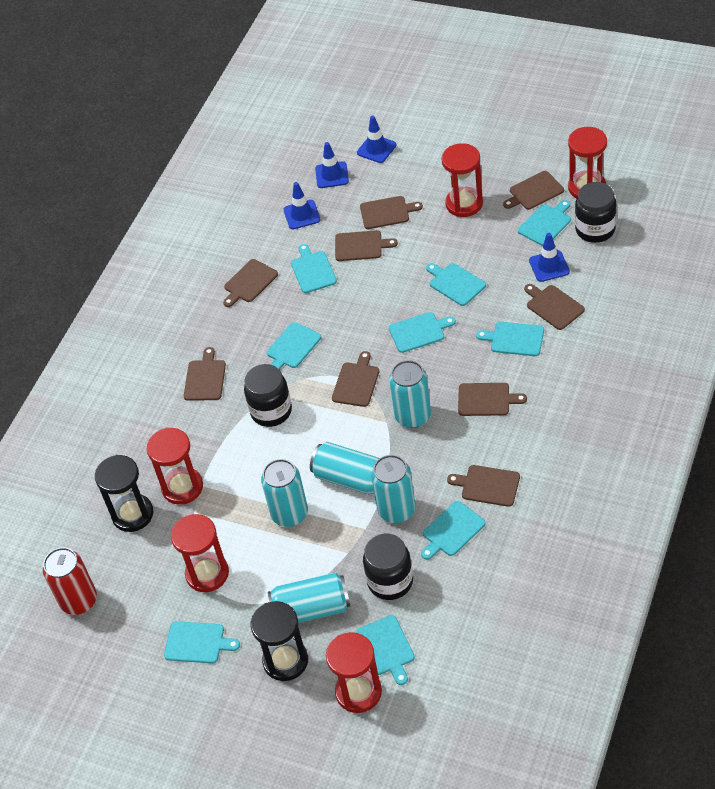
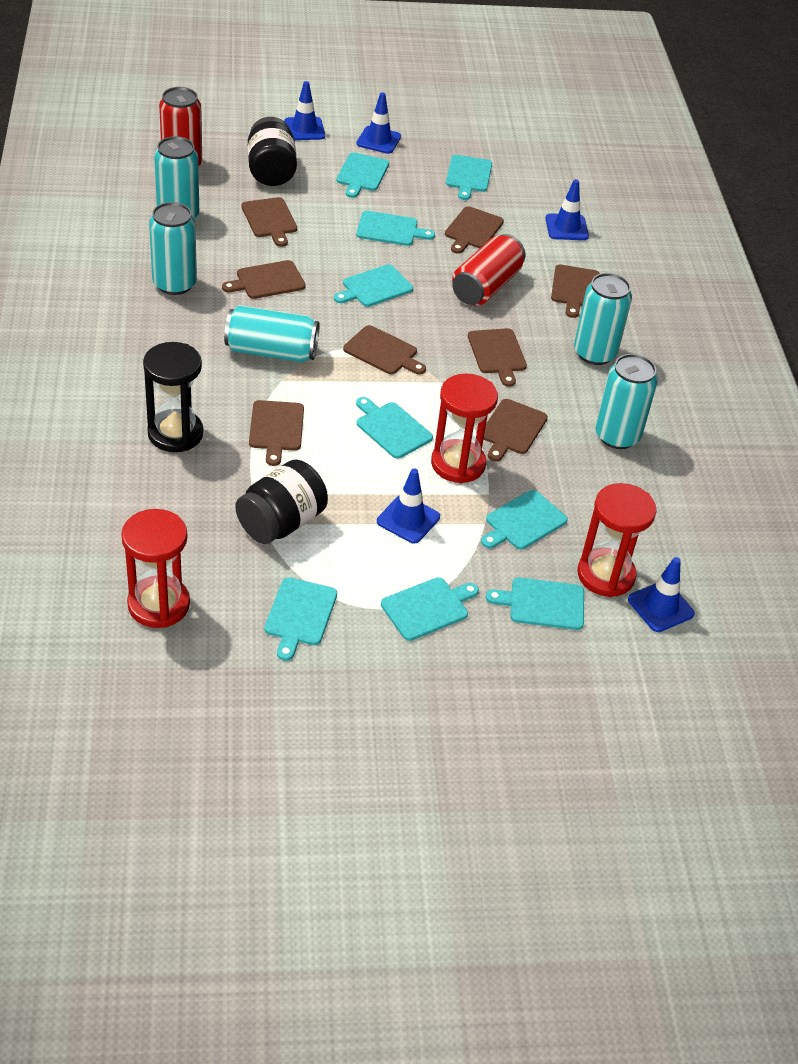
black hourglass: [95,455,153,532] [251,601,308,681] = 2 -> [143,342,203,452] = 1
black jar: [244,364,292,427] [363,534,413,600] [575,182,616,243] = 3 -> [235,460,328,544] [248,117,297,186] = 2
blue traffic cone: [283,182,321,229] [315,142,349,188] [357,116,397,163] [529,233,570,282] = 4 -> [284,81,325,140] [356,92,401,154] [377,469,440,543] [545,179,589,240] [628,557,695,632] = 5
brown cutting board: [184,347,226,401] [223,259,278,307] [332,351,379,407] [335,230,398,261] [360,196,423,229] [447,465,520,507] [458,383,527,416] [503,171,564,210] [524,284,585,330] = 9 -> [222,260,306,299] [242,197,297,247] [249,400,304,466] [343,325,426,374] [445,206,504,254] [468,328,527,387] [483,399,548,461] [551,265,600,318] = 8
red can: [43,547,97,615] = 1 -> [159,87,202,166] [452,234,526,306] = 2
red hourglass: [147,428,203,505] [171,514,229,592] [326,632,382,713] [442,143,483,217] [568,127,607,199] = 5 -> [121,509,190,628] [431,373,498,483] [578,483,656,597] = 3

